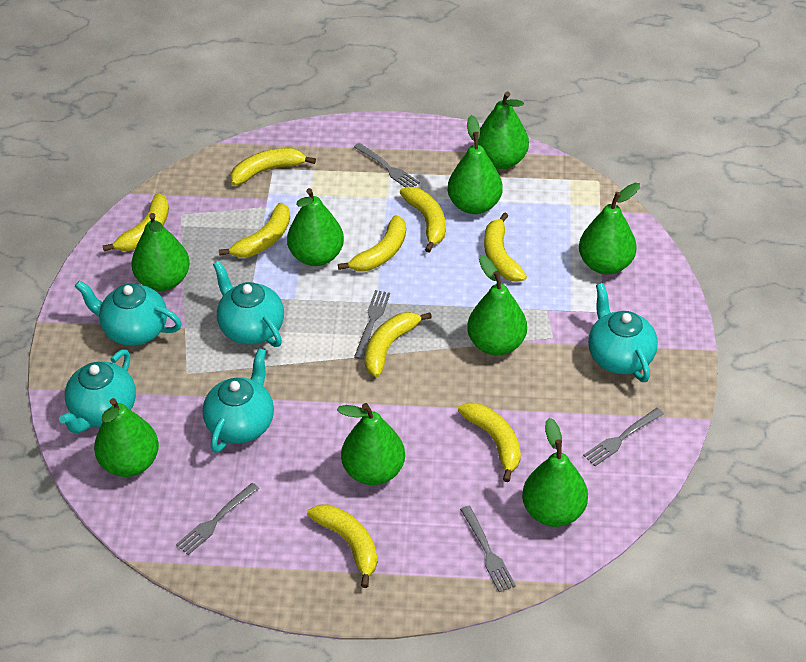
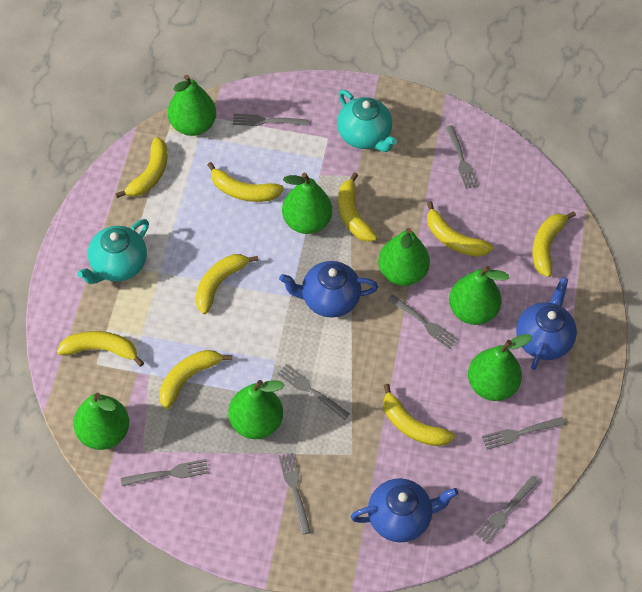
blue teapot: none = 0 -> [279,261,378,318] [351,478,458,542] [516,277,577,370] = 3
green pear: [94,398,159,477] [131,213,190,291] [287,188,344,266] [337,403,405,485] [448,115,503,214] [467,255,527,355] [478,91,529,169] [522,418,588,527] [579,183,640,275] = 9 -> [73,393,129,450] [168,75,216,136] [228,380,285,439] [282,173,332,234] [378,228,430,286] [449,266,509,325] [468,334,532,401] = 7
grey fork: [176,483,259,555] [354,143,420,188] [354,290,390,359] [460,506,516,592] [583,408,664,466] = 5 -> [121,459,209,486] [233,114,308,126] [277,364,350,420] [279,453,311,535] [387,294,458,349] [445,125,479,189] [475,476,539,544] [482,417,565,450] = 8
turquoise teapot: [59,349,136,433] [75,281,181,346] [202,348,274,453] [213,261,284,347] [588,283,658,382] = 5 -> [77,219,149,284] [337,90,397,152] = 2

